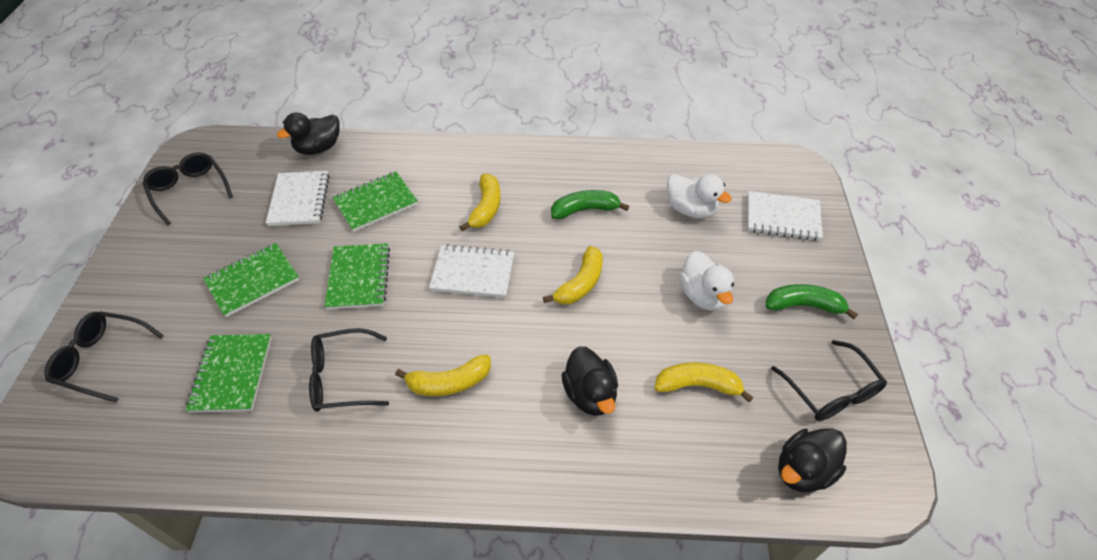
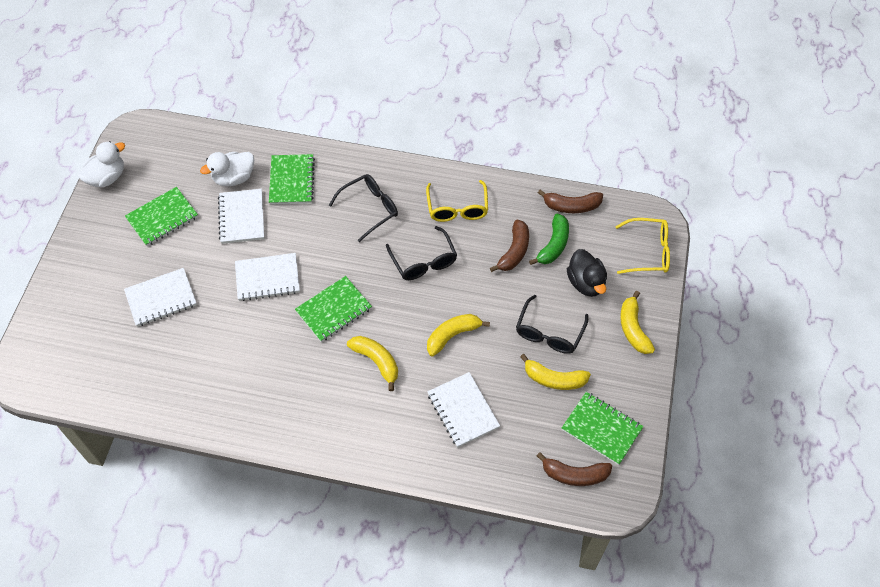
black duck: [277,112,340,155] [561,346,618,416] [778,428,847,492] = 3 -> [567,249,607,297] = 1
black glasses: [44,312,164,403] [142,152,233,225] [309,328,389,412] [771,340,887,421] = 4 -> [329,174,398,242] [386,226,457,280] [516,295,588,354] = 3
brown banana: none = 0 -> [490,220,529,272] [537,452,612,486] [538,189,603,213] = 3
green banana: [551,190,629,219] [766,284,858,319] = 2 -> [529,214,569,265] = 1
white notebook: [266,171,330,226] [429,244,514,298] [748,191,823,241] = 3 -> [124,268,197,327] [218,189,264,244] [235,253,300,301] [427,372,500,448] = 4
yellow glasses: none = 0 -> [426,180,488,222] [615,218,670,274] = 2

